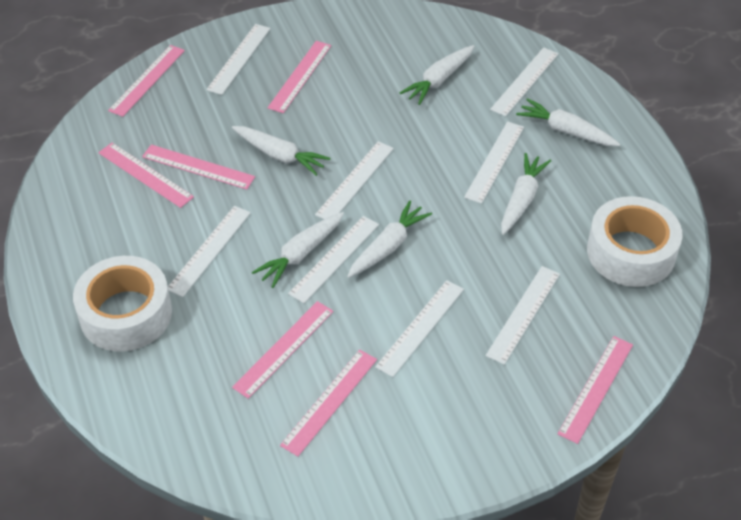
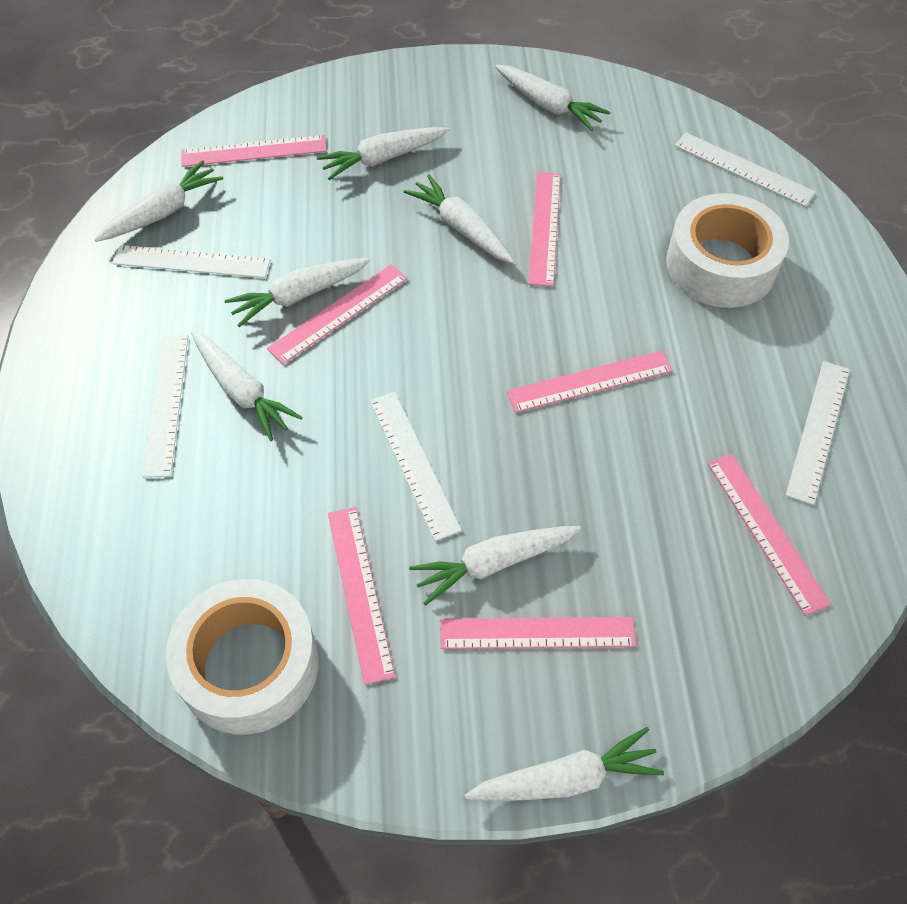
white carrot: [232,126,330,176] [252,212,344,288] [347,201,432,278] [400,45,475,105] [501,153,551,235] [516,98,620,146] = 6 -> [94,160,223,242] [191,331,303,441] [224,258,370,327] [317,127,449,180] [404,174,514,263] [409,526,581,605] [465,727,664,801] [495,65,610,131] = 8
white ruler: [168,206,251,297] [206,24,270,95] [288,216,379,303] [315,141,394,219] [375,280,464,377] [464,121,524,204] [486,266,560,365] [490,47,558,117] = 8 -> [113,245,271,278] [142,335,188,478] [370,392,462,541] [674,132,816,207] [786,361,850,505] = 5

